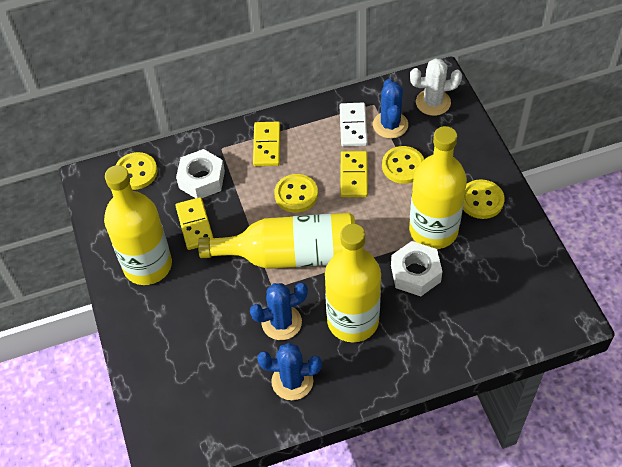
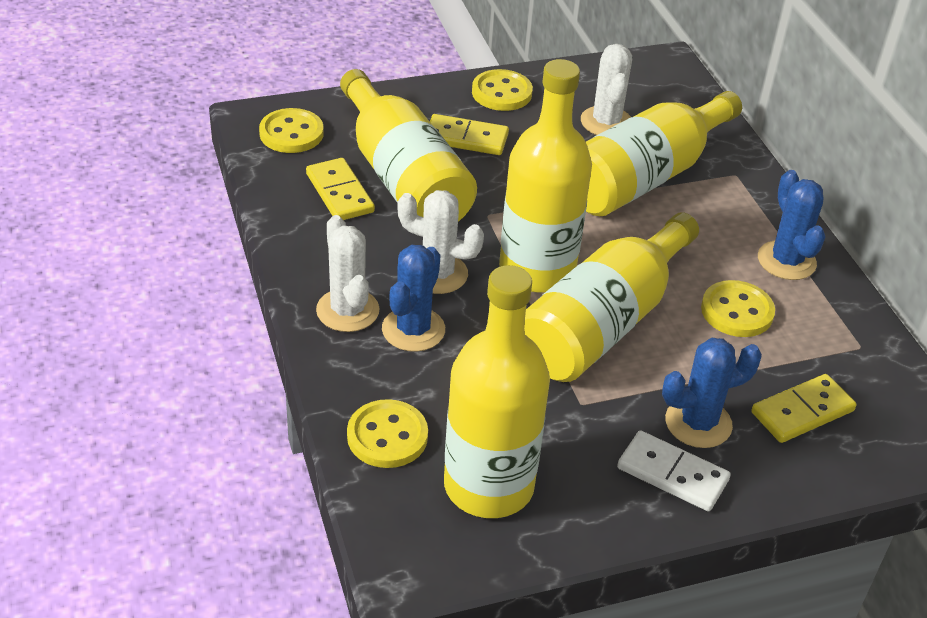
white cactus: [410,58,462,116] = 1 -> [316,215,379,332] [397,190,484,294] [581,44,632,135] = 3
white nut: [176,149,225,198] [391,241,443,296] = 2 -> none = 0
yellow bottle: [104,165,172,285] [198,213,355,269] [325,224,381,342] [409,126,467,249] = 4 -> [340,69,477,221] [444,265,550,518] [499,59,592,293] [524,212,699,382] [586,91,742,216] = 5

